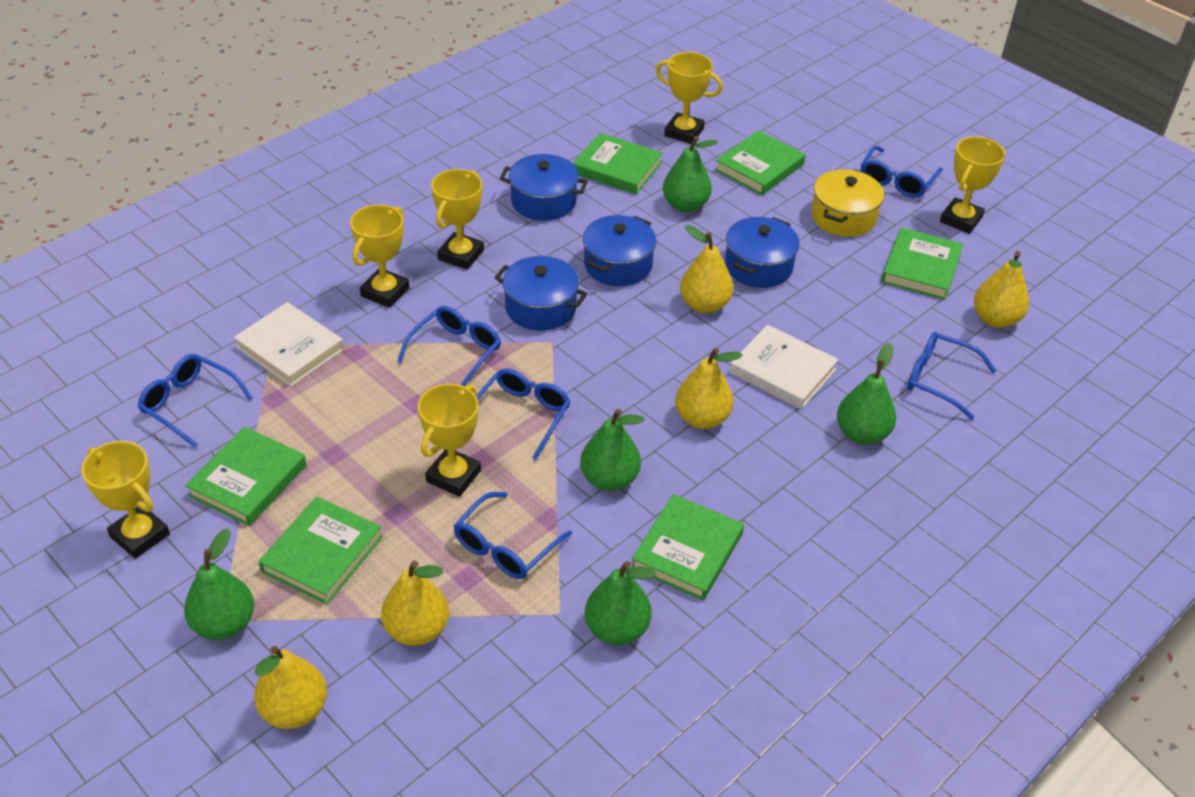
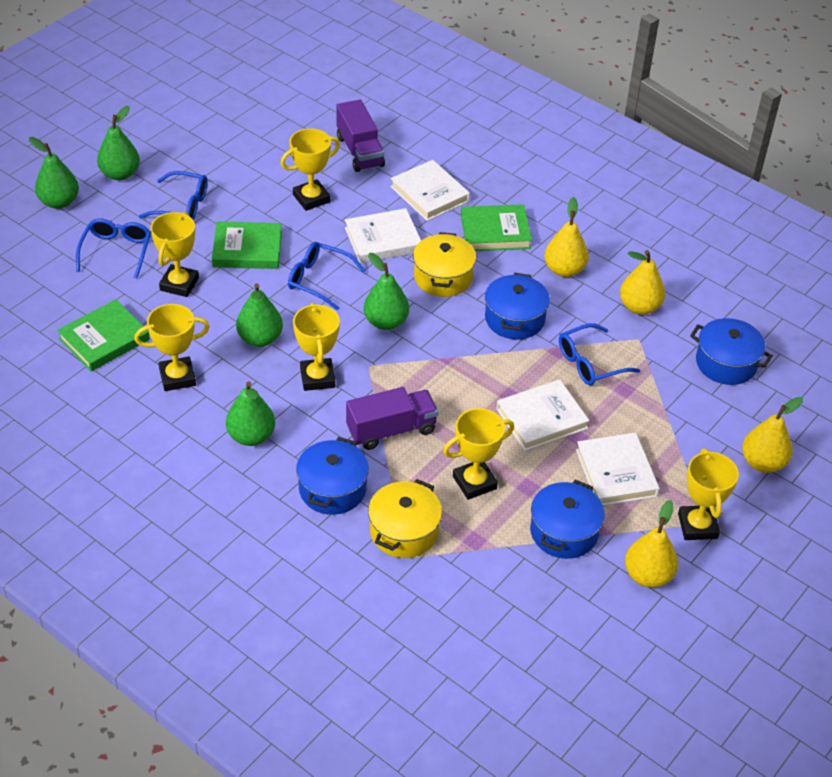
blue glasses: [138,354,253,447] [397,306,501,386] [454,492,572,579] [476,369,571,460] [861,146,943,198] [907,332,996,420] = 6 -> [76,218,151,279] [139,171,208,220] [288,242,366,310] [559,323,640,385] = 4
green book: [185,427,307,526] [259,497,383,604] [573,133,663,194] [631,494,744,600] [715,130,806,195] [881,228,963,300] = 6 -> [57,299,150,371] [212,222,282,269] [461,204,532,251] = 3
purple truck: none = 0 -> [336,99,385,172] [346,387,438,450] = 2
white book: [234,302,344,386] [730,325,838,409] = 2 -> [345,208,421,263] [390,160,470,221] [496,379,589,451] [576,432,660,506] = 4
yellow pear: [254,646,327,729] [381,561,449,646] [675,348,743,429] [680,225,733,313] [974,251,1029,328] = 5 -> [544,197,589,277] [620,250,665,315] [625,500,678,588] [742,397,803,473] = 4
yellow pot: [811,169,884,237] = 1 -> [368,479,442,558] [413,232,476,297] = 2

